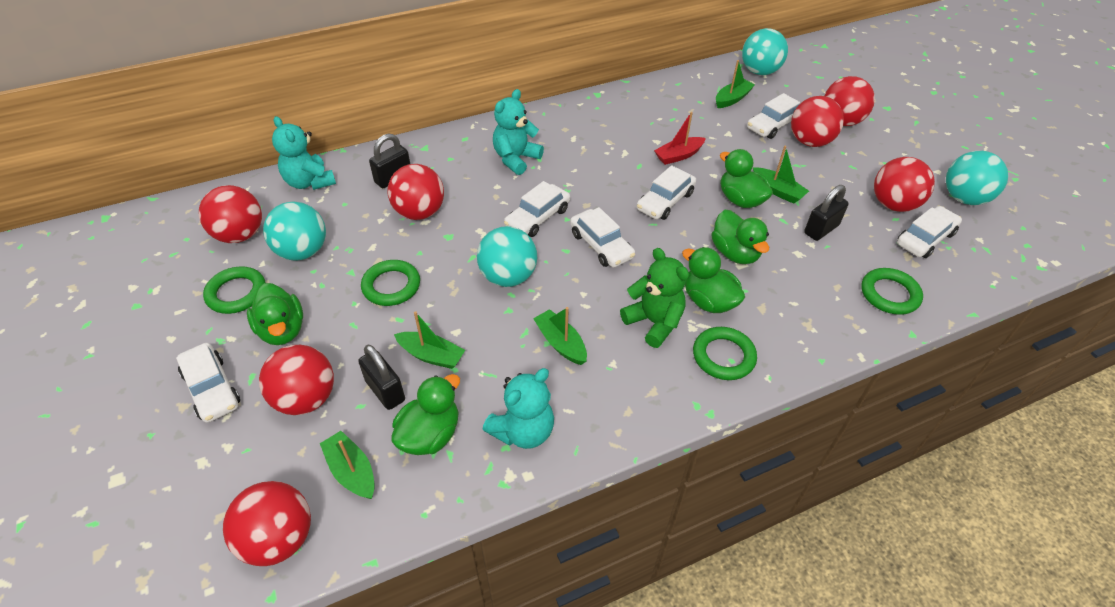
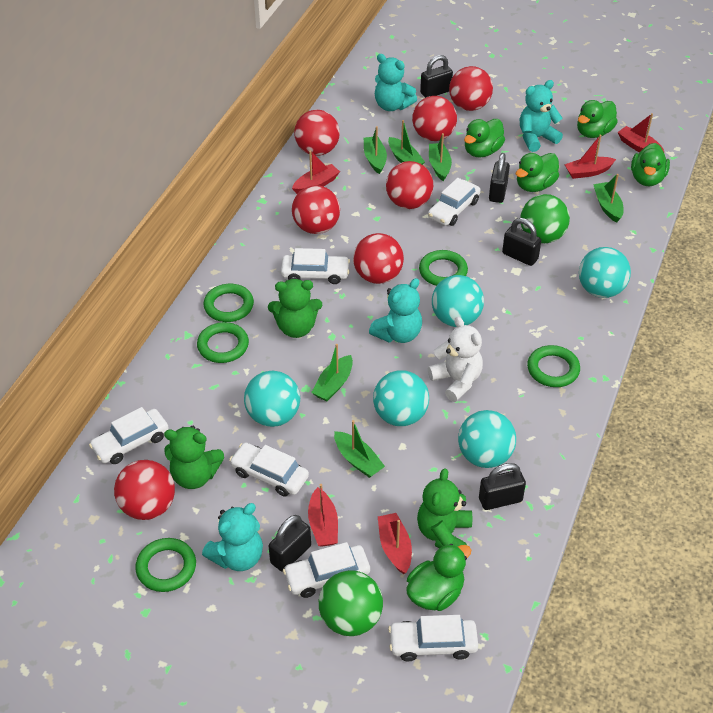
black padlock: [358,345,405,410] [369,133,410,188] [804,185,849,241] = 3 -> [269,515,311,572] [420,55,453,98] [479,463,526,510] [489,153,510,203] [502,218,541,266] = 5
green ball: none = 0 -> [319,570,383,636] [520,194,570,243] = 2
green boat: [320,431,375,499] [394,311,465,369] [533,307,587,365] [716,60,755,108] [753,146,809,204] = 5 -> [311,344,353,402] [334,420,385,478] [364,126,387,174] [388,120,425,165] [429,133,452,181] [593,174,624,223] = 6
green ring: [203,266,265,314] [361,260,420,306] [693,327,757,380] [861,268,923,315] = 4 -> [135,538,196,592] [197,322,249,363] [203,284,254,322] [419,250,468,286] [527,345,580,387] = 5
green teddy bear: [620,248,689,348] = 1 -> [164,426,224,489] [268,279,322,338] [417,468,472,548] = 3
red boat: [654,112,706,165] = 1 -> [292,150,340,194] [308,484,338,547] [378,513,412,574] [564,135,616,179] [618,113,664,152] = 5
turquoise ball: [263,201,326,261] [477,226,537,287] [742,28,788,75] [946,151,1008,205] = 4 -> [244,371,300,427] [373,370,429,426] [432,275,484,327] [458,410,516,468] [579,247,631,298] = 5
turquoise teddy bear: [272,116,336,190] [483,368,554,449] [493,89,544,175] = 3 -> [202,503,263,571] [369,278,422,343] [375,54,417,111] [520,80,563,152] = 4
white teddy bear: none = 0 -> [428,317,483,402] = 1

